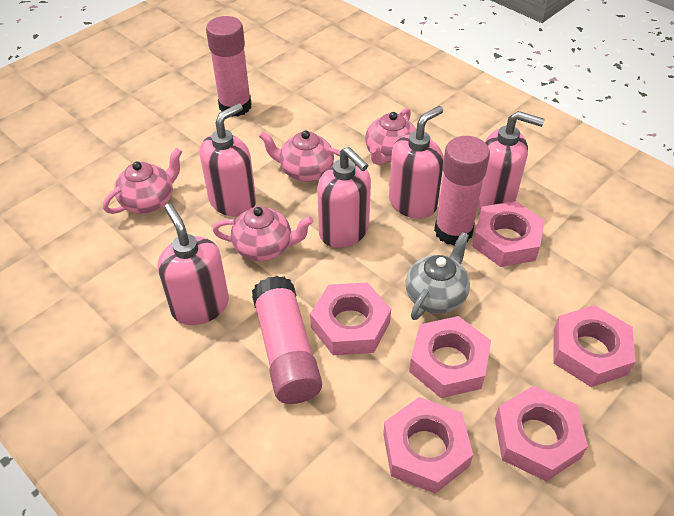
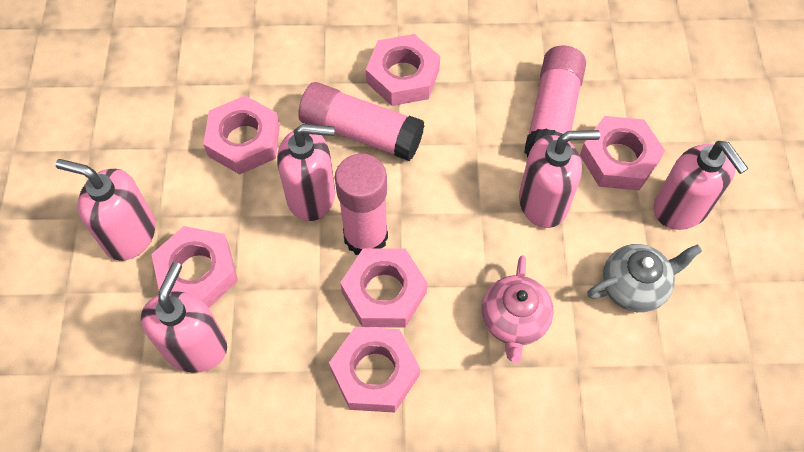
pink teapot: [103,148,182,214] [212,206,313,261] [259,130,340,182] [365,108,416,165] = 4 -> [482,255,554,363] = 1

